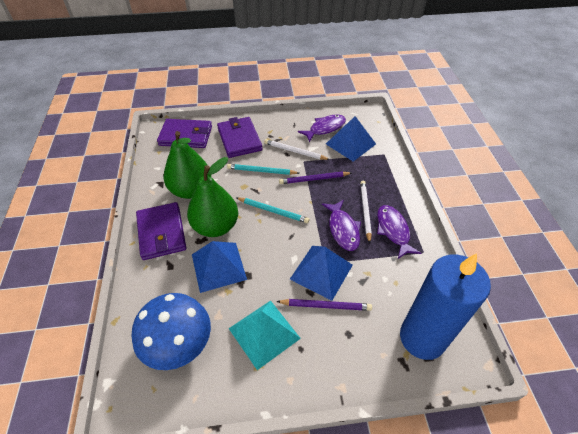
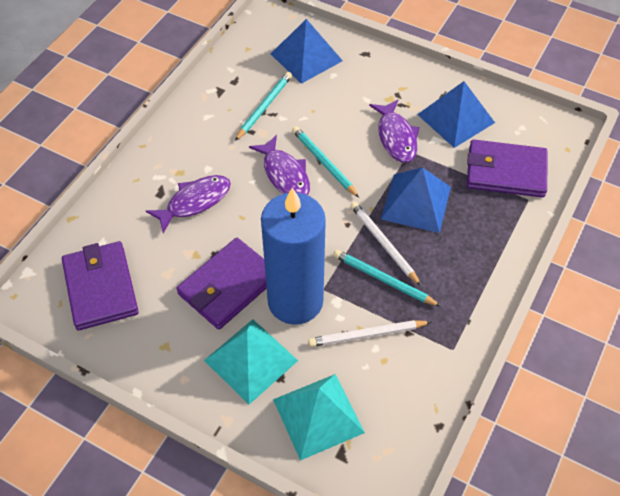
blue mushroom: [131,293,211,370] = 1 -> none = 0
green pear: [164,131,211,199] [187,157,238,237] = 2 -> none = 0
purple pencil: [276,299,372,311] [279,172,351,184] = 2 -> none = 0
turquoise pencil: [227,164,299,175] [236,197,309,223] = 2 -> [235,72,292,141] [292,126,359,198] [333,250,441,307] = 3
turquoise pyramid: [228,301,301,370] = 1 -> [204,319,298,404] [273,374,365,461] = 2

